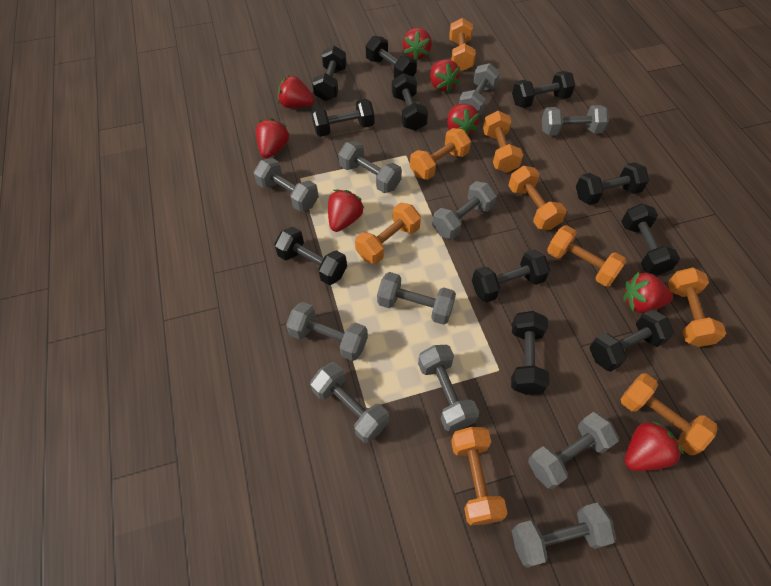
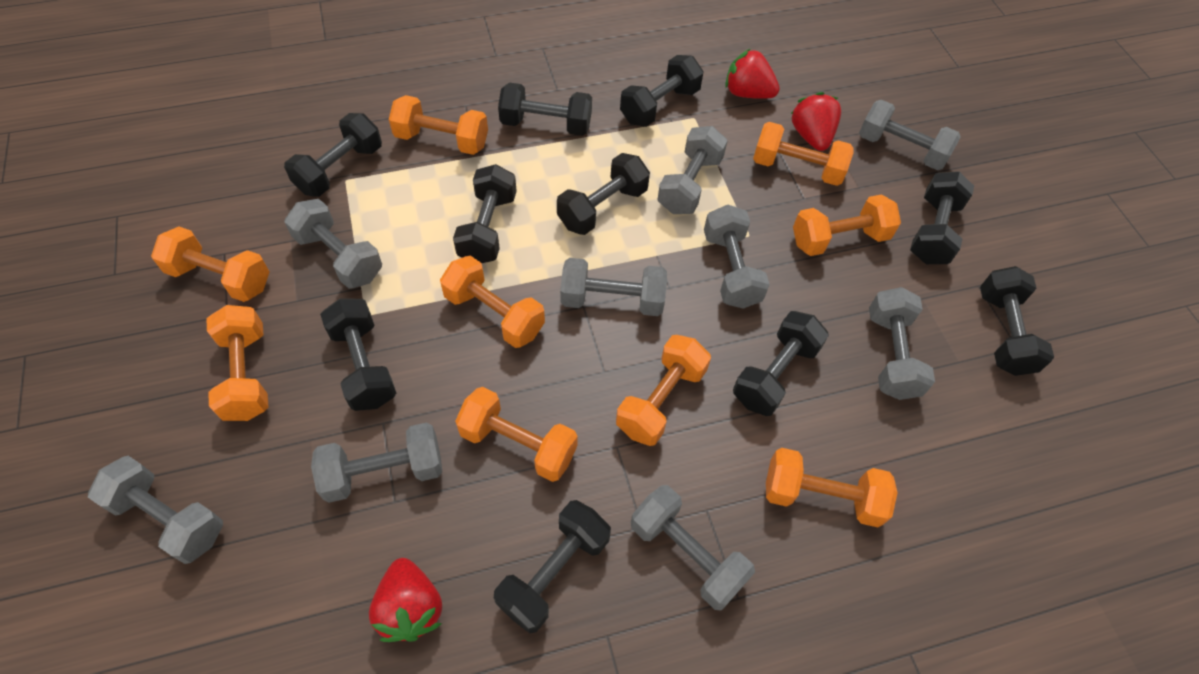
black dumbbell: [274,227,347,285] [311,98,375,137] [312,46,347,101] [366,36,417,78] [392,73,428,131] [472,249,550,302] [511,311,550,395] [512,71,575,108] [576,162,649,205] [590,309,674,372] [621,203,680,275] = 11 -> [284,113,382,197] [320,298,396,411] [453,164,517,263] [494,500,611,633] [498,82,592,136] [557,153,650,235] [620,55,704,127] [733,311,829,416] [910,171,974,264] [980,266,1054,376] = 10
grey dumbbell: [254,158,319,212] [286,302,368,361] [310,362,389,443] [338,141,402,193] [377,272,456,325] [418,345,479,432] [432,181,497,239] [459,63,500,116] [512,502,616,568] [528,412,619,489] [542,105,609,136] = 11 -> [88,456,223,564] [284,199,382,289] [311,422,442,503] [560,258,667,316] [631,485,755,611] [657,126,728,214] [704,205,770,309] [859,100,961,170] [869,287,935,400] = 9
red strawberry: [256,118,290,158] [278,75,315,108] [328,190,364,232] [403,28,432,60] [430,59,460,93] [447,104,480,135] [623,272,673,313] [625,420,684,471] = 8 -> [369,558,442,642] [725,48,780,99] [791,92,841,151] = 3

